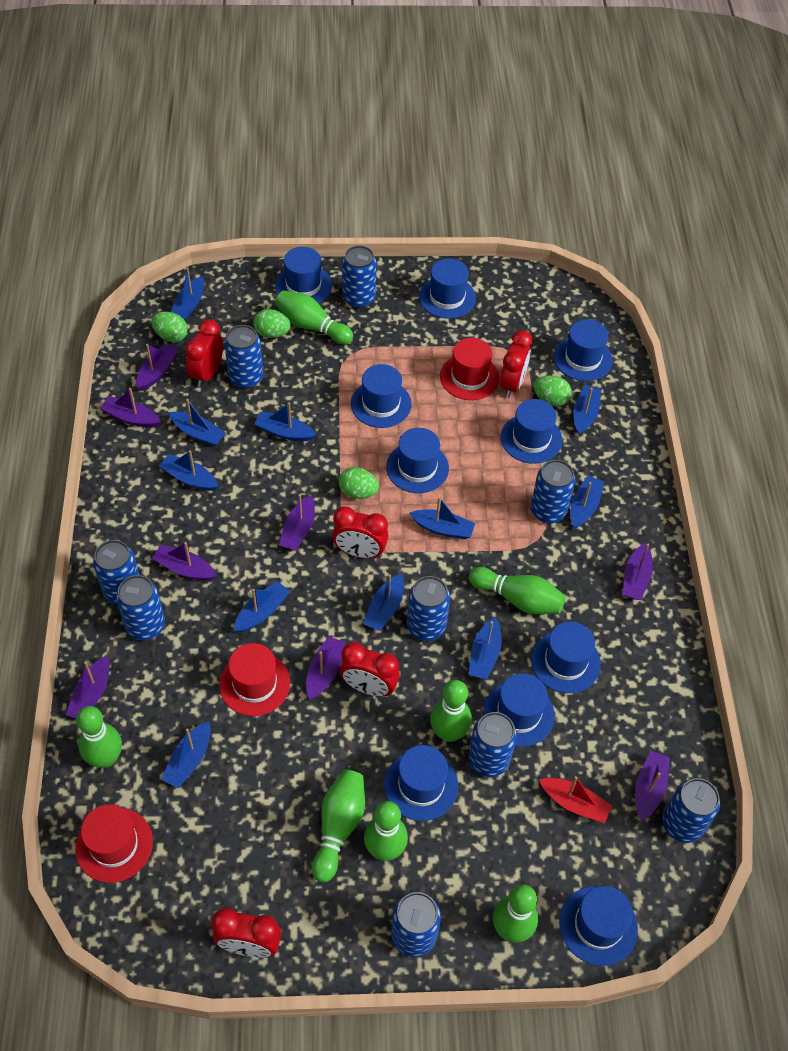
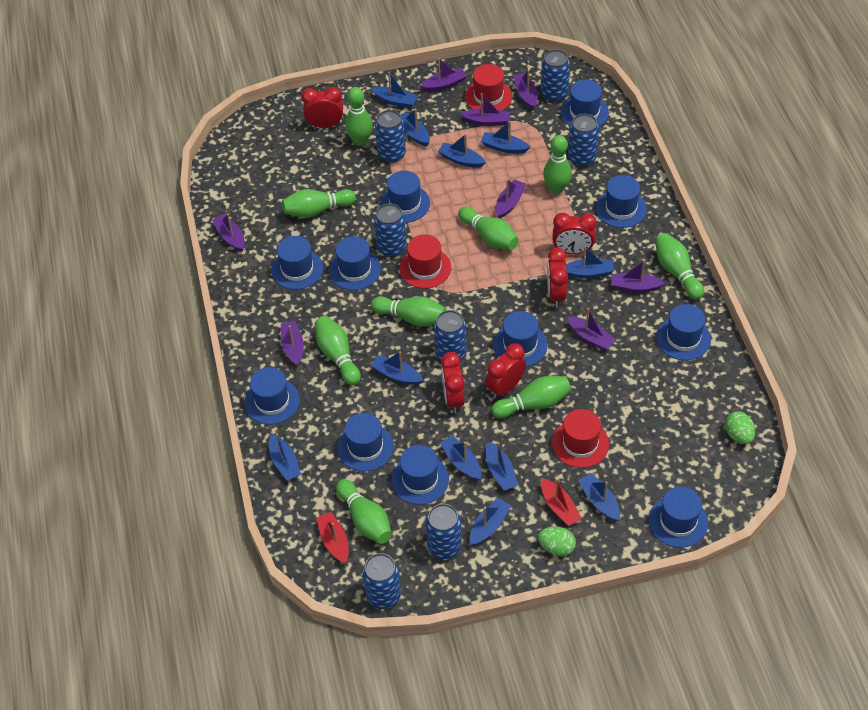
blue can: [93,540,139,605] [116,575,165,640] [224,325,263,389] [342,245,376,308] [391,892,441,957] [407,576,450,641] [468,712,517,777] [531,460,576,523] [662,778,720,843] = 9 -> [362,553,401,609] [374,204,407,257] [375,110,406,163] [426,504,462,559] [434,310,467,361] [541,49,570,102] [568,114,599,167] = 7
blue hat: [275,247,332,303] [351,364,412,428] [384,745,458,821] [386,428,449,493] [419,258,476,319] [483,673,555,747] [501,399,562,464] [531,622,601,693] [554,319,613,381] [559,886,638,966] = 10 -> [245,367,300,424] [271,236,323,290] [329,236,381,290] [337,413,394,471] [380,171,430,223] [391,445,449,505] [493,311,547,367] [561,80,609,126] [596,175,647,228] [649,486,708,548] [656,304,711,360] = 11
green bowling pin: [76,706,122,768] [275,290,353,345] [312,770,365,882] [364,801,408,861] [430,680,472,742] [469,567,566,614] [493,884,538,943] = 7 -> [282,189,356,218] [315,316,361,385] [336,479,392,544] [345,87,373,146] [371,296,446,327] [458,207,519,250] [491,376,571,418] [543,135,572,194] [655,233,704,300] = 9
green egg: [151,312,188,342] [253,309,291,338] [339,467,379,499] [533,376,572,406] = 4 -> [538,526,576,556] [725,412,755,444] = 2
red boat: [539,776,612,823] = 1 -> [316,512,349,564] [541,478,582,526] = 2

